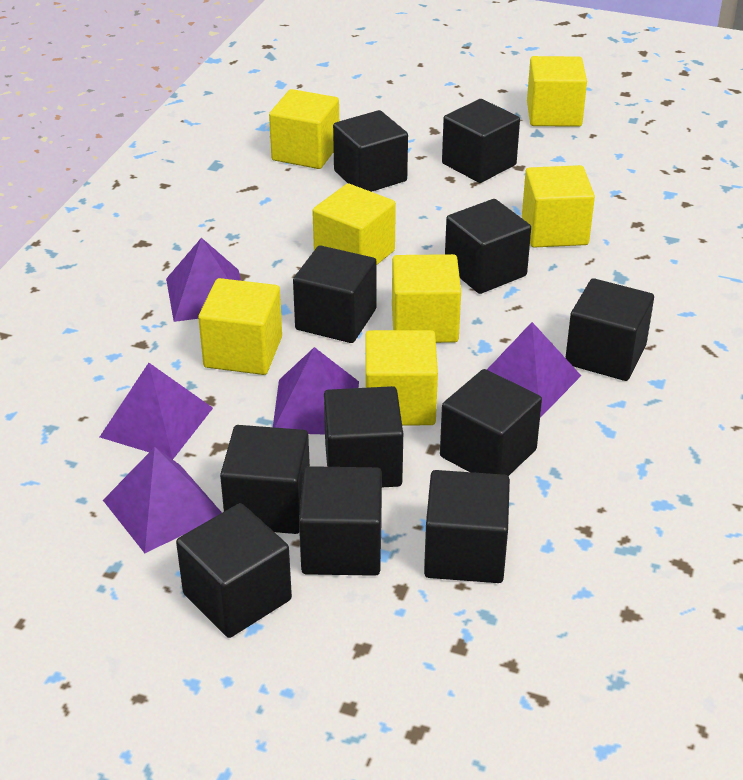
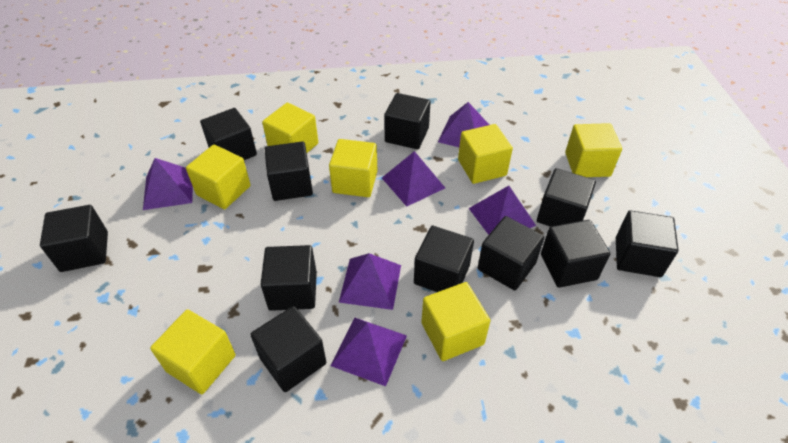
purple pyramid: [100,363,213,459] [103,447,222,553] [166,238,241,322] [273,347,359,434] [487,322,581,418] = 5 -> [143,158,193,210] [330,317,407,386] [339,253,401,310] [382,151,445,207] [438,102,489,147] [469,186,536,235] = 6

